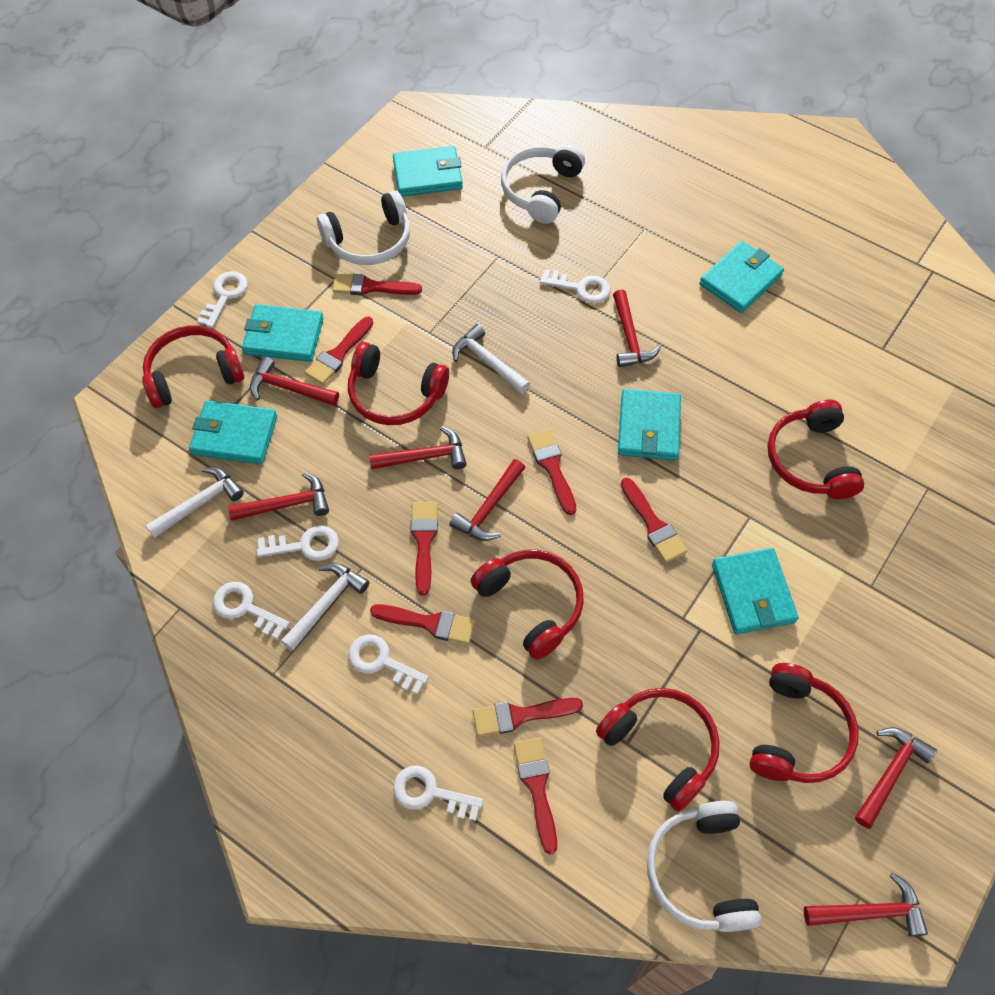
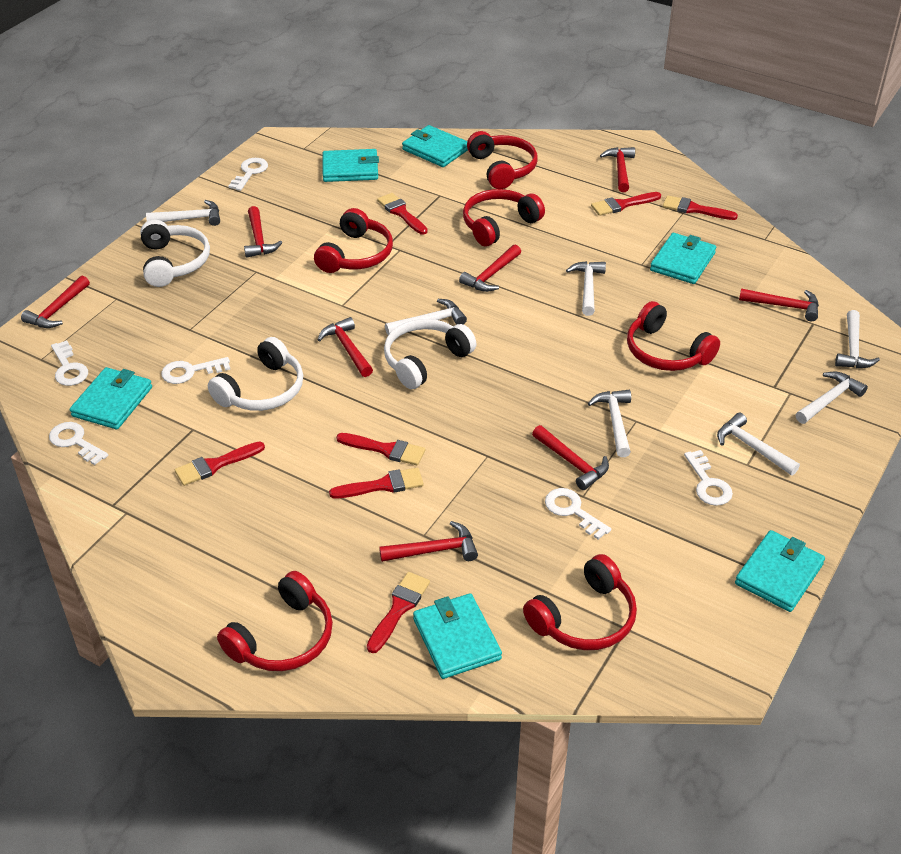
red brush: [305,317,373,385] [332,273,422,295] [370,604,475,644] [410,502,438,595] [473,698,583,737] [514,738,557,855] [527,429,576,515] [621,478,687,563] = 8 -> [175,442,265,486] [329,468,424,498] [336,433,425,465] [367,572,430,653] [377,193,428,235] [591,192,661,216] [663,195,738,220] = 7
red hammer: [228,472,329,521] [250,356,339,406] [369,426,467,470] [449,459,525,541] [613,290,661,367] [804,873,928,937] [855,727,937,828] = 7 -> [21,276,90,328] [244,206,283,258] [318,317,373,377] [379,521,478,562] [459,244,521,292] [532,425,609,490] [600,147,635,192] [739,288,819,321] = 8
white hammer: [145,467,244,538] [281,563,370,651] [452,324,530,394] = 3 -> [146,200,220,226] [385,299,467,335] [566,261,606,316] [588,390,631,457] [717,413,800,475] [796,372,868,424] [835,310,880,368] = 7

